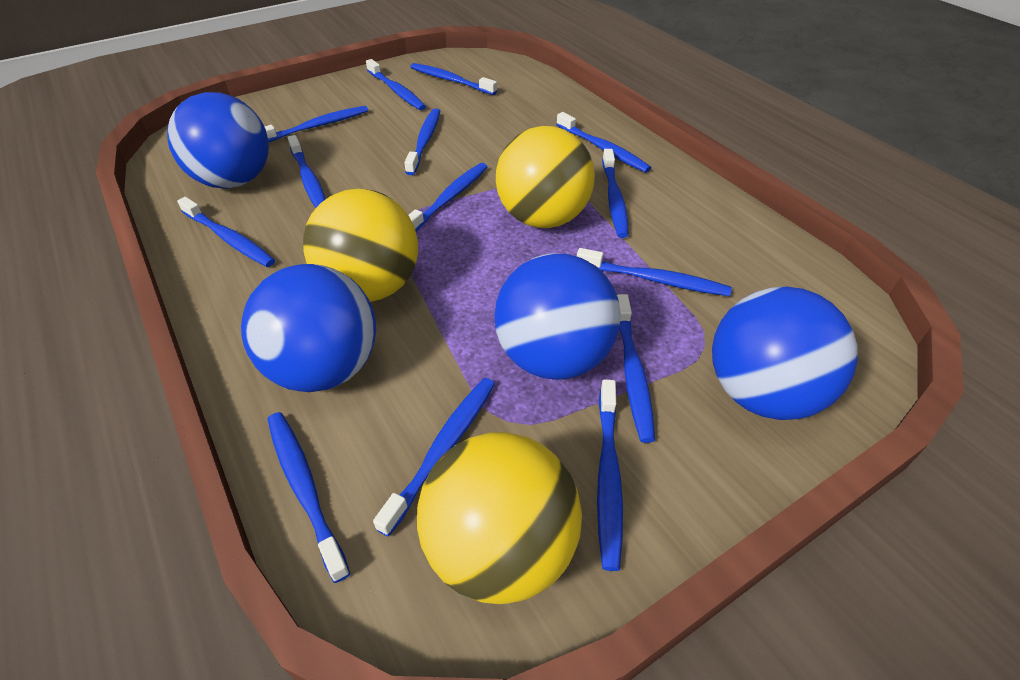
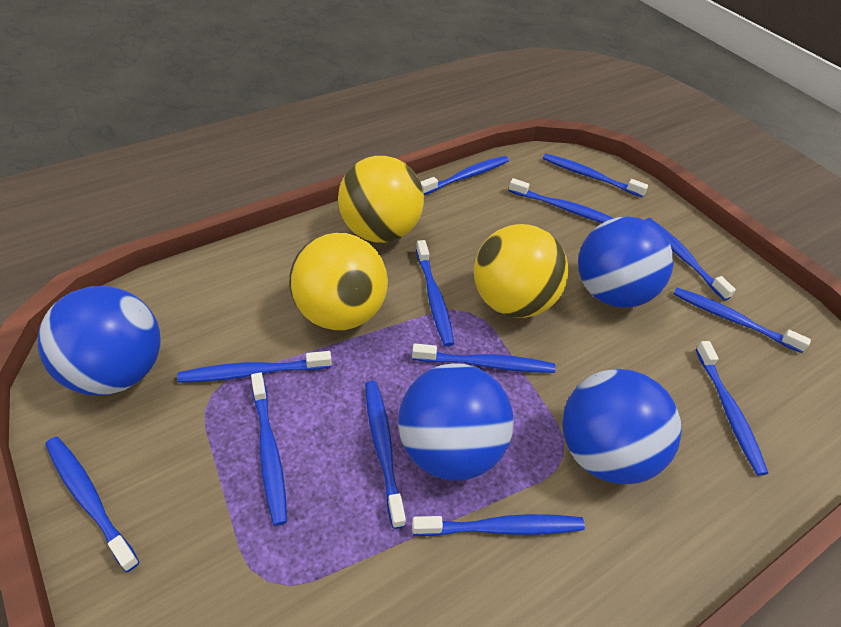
blue toothbrush: [177,197,275,267] [265,106,368,142] [267,412,350,583] [287,135,326,208] [366,59,426,110] [373,378,495,537] [404,108,440,175] [409,163,487,231] [410,63,497,95] [556,112,651,173] [577,248,732,296] [597,379,623,571] [602,149,629,238] [617,294,655,443] = 14 -> [45,437,139,572] [177,351,332,383] [251,372,287,526] [365,381,406,529] [412,343,555,373] [412,514,585,536] [416,240,454,347] [421,156,509,195] [509,178,614,223] [543,154,648,197] [645,218,736,301] [673,287,811,353] [696,341,768,476] = 13

